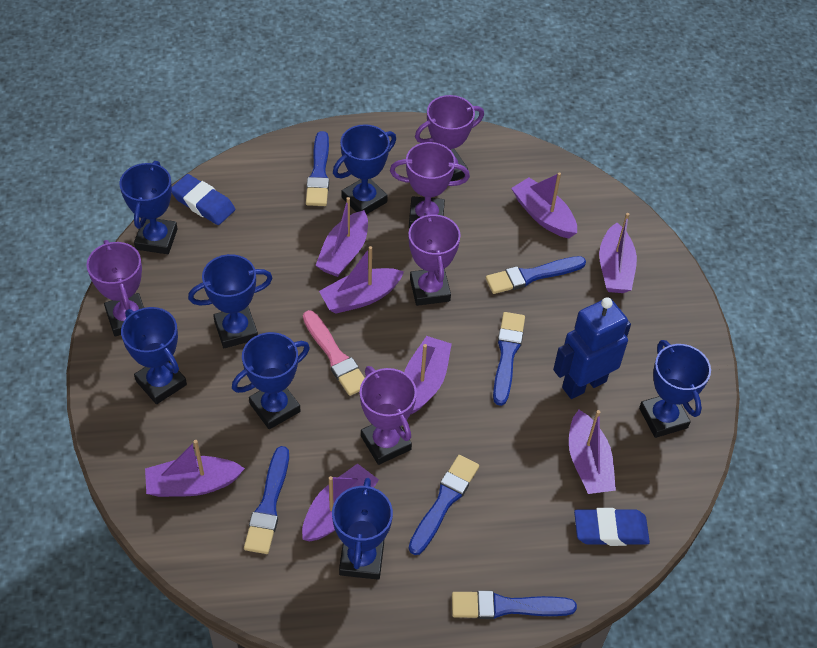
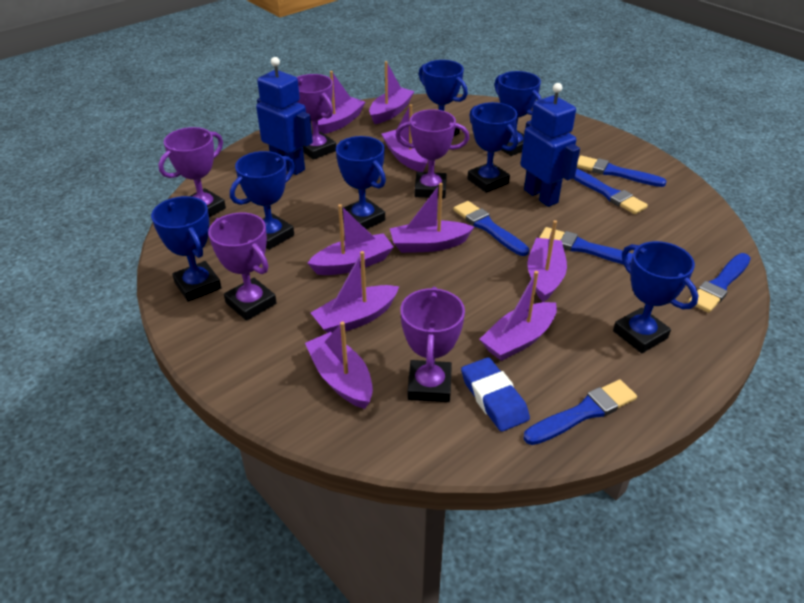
blue eraser: [172,174,235,225] [574,508,650,546] = 2 -> [461,357,530,432] = 1
blue robot: [553,297,631,399] = 1 -> [256,57,313,175] [520,83,580,207] = 2
pink brush: [303,310,365,396] = 1 -> none = 0
purple boat: [145,440,245,497] [302,463,379,541] [315,197,368,277] [319,246,404,314] [404,336,452,414] [511,172,577,238] [569,410,616,494] [599,213,637,293] = 8 -> [305,321,373,409] [308,204,394,275] [311,251,399,333] [318,71,365,134] [369,61,415,124] [382,104,428,172] [390,183,474,253] [479,271,557,361] [527,220,567,302] = 9

